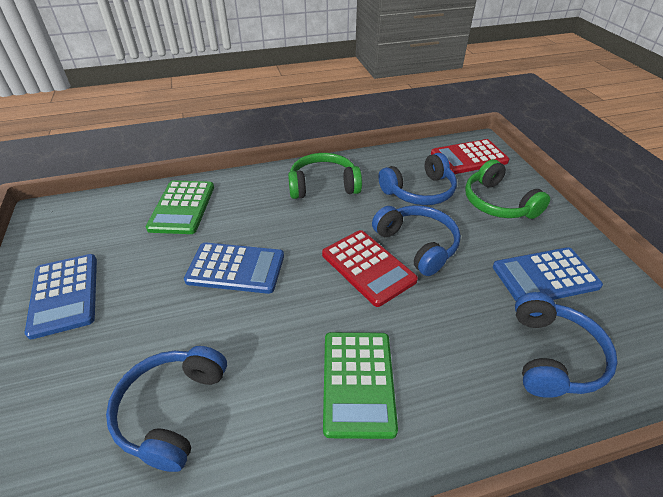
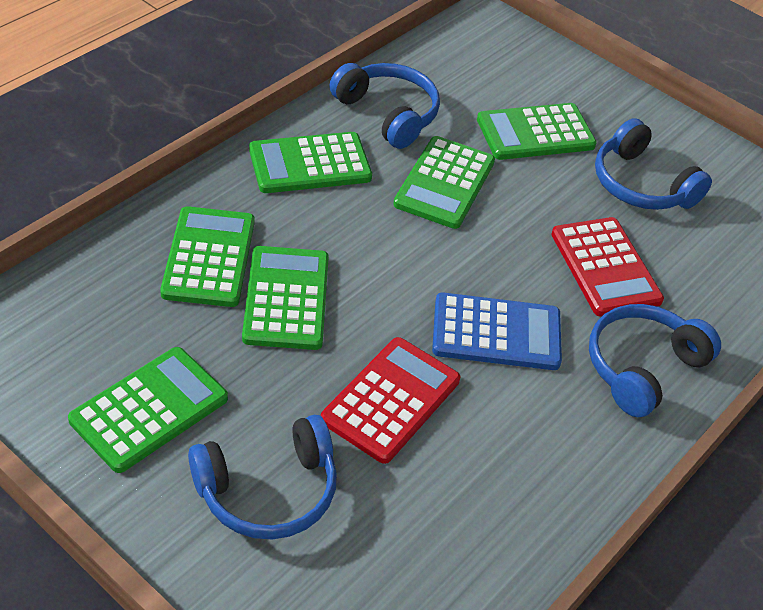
blue calculator: [25,254,97,339] [184,242,284,294] [493,247,603,301] = 3 -> [432,292,562,370] = 1
green calculator: [146,180,214,234] [323,332,398,439] = 2 -> [68,347,228,473] [160,206,255,307] [242,246,329,350] [249,132,372,193] [393,136,495,229] [477,103,597,160] = 6
green headphones: [288,153,362,199] [465,159,550,219] = 2 -> none = 0

